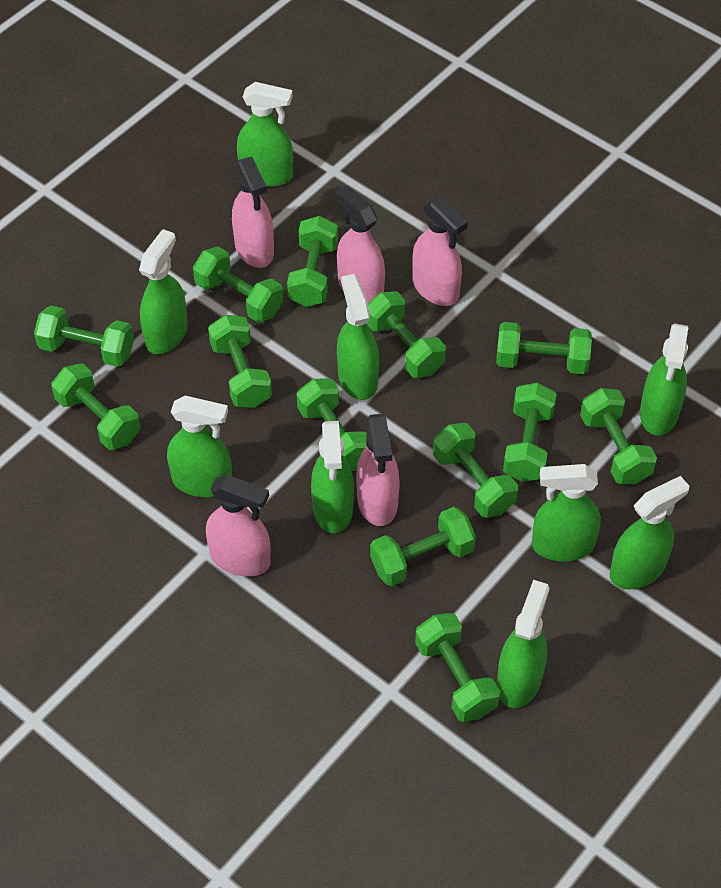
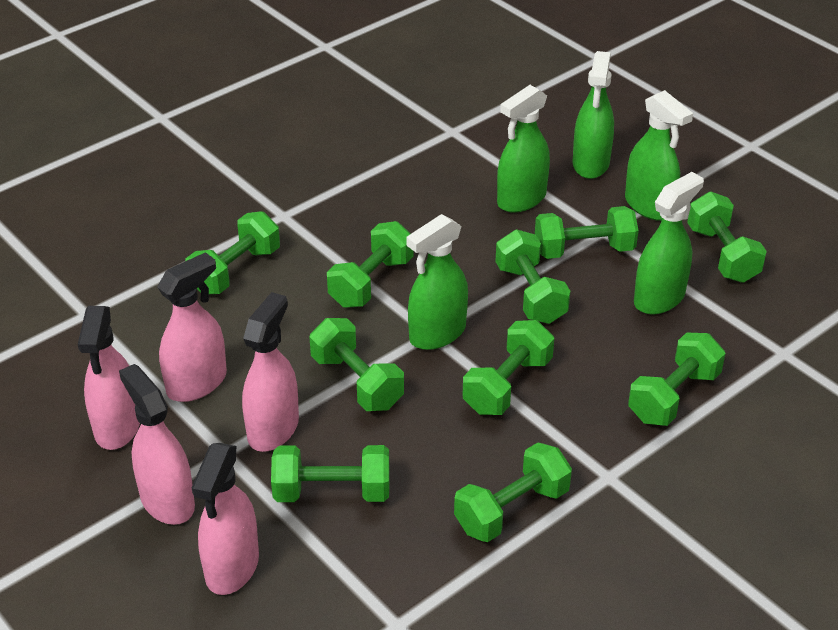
green dumbbell: [34,305,134,367] [51,363,140,450] [193,246,283,322] [208,315,272,408] [287,216,338,307] [297,378,367,471] [366,291,446,378] [370,507,476,586] [415,613,500,722] [433,423,518,518] [496,322,592,374] [503,382,557,482] [580,388,657,484] = 13 -> [185,211,280,294] [271,445,389,502] [310,318,404,411] [327,221,414,308] [454,443,572,542] [462,320,554,415] [495,229,570,324] [535,206,639,259] [628,332,725,426] [687,192,767,283] = 10
green spray bottle: [139,229,188,354] [167,396,232,497] [237,82,293,187] [311,421,354,533] [337,274,379,400] [497,580,550,708] [532,464,601,562] [610,476,689,589] [640,323,688,436] = 9 -> [406,214,468,350] [497,85,550,213] [572,51,614,179] [625,90,693,221] [634,172,704,314] = 5

